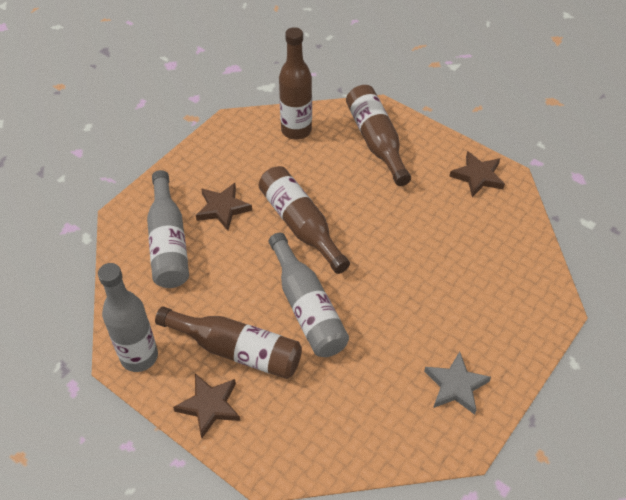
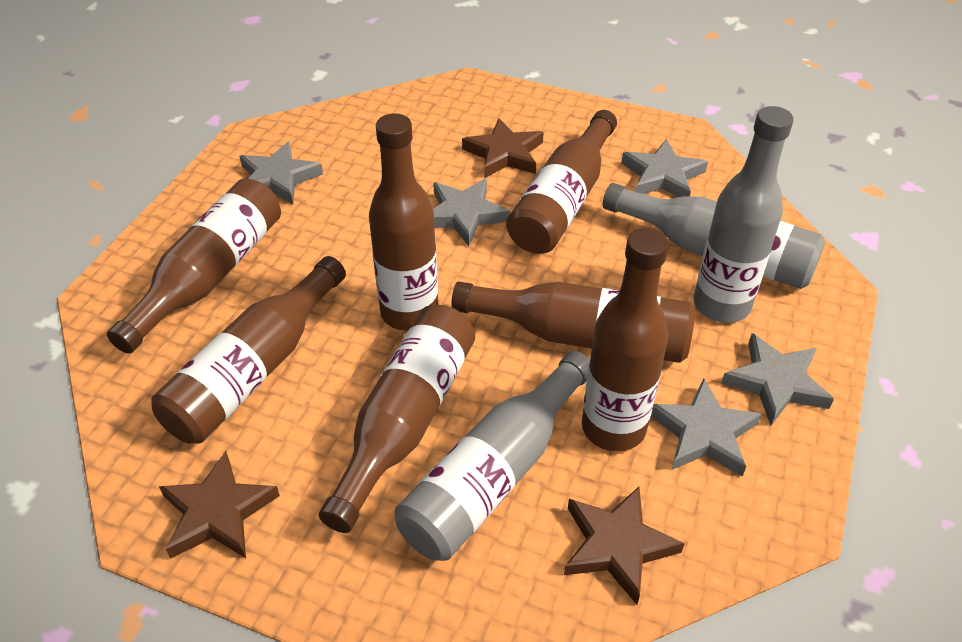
brown bottle: [155,306,302,379] [259,166,350,274] [279,27,312,140] [346,85,411,186] = 4 -> [107,178,281,354] [151,256,346,444] [319,305,475,533] [369,113,438,331] [451,281,695,363] [506,110,617,254] [582,228,669,452] = 7
grey star: [424,352,491,415] = 1 -> [239,141,323,204] [433,179,510,246] [621,139,708,197] [651,379,762,477] [721,333,834,426] = 5

